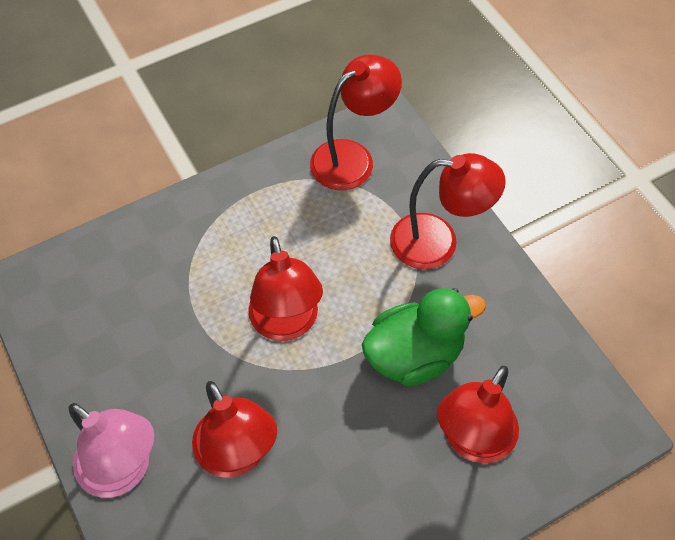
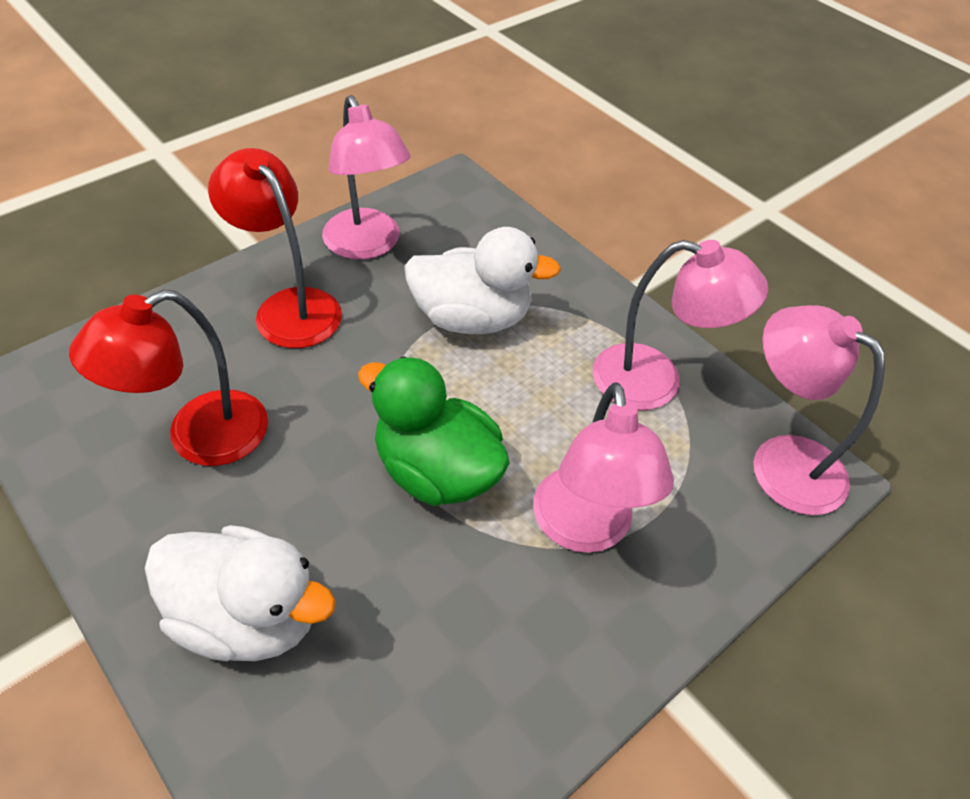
pink lamp: [69,403,154,498] = 1 -> [322,95,411,260] [533,382,674,553] [593,240,768,410] [754,305,885,515] = 4
red lamp: [192,381,277,478] [248,236,323,341] [310,54,402,190] [390,153,506,269] [437,366,519,463] = 5 -> [69,290,268,466] [208,148,342,348] = 2
white duck: none = 0 -> [145,525,336,661] [404,227,561,335] = 2

